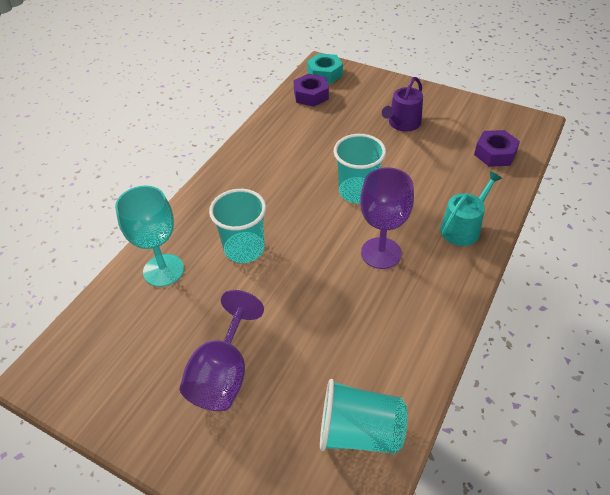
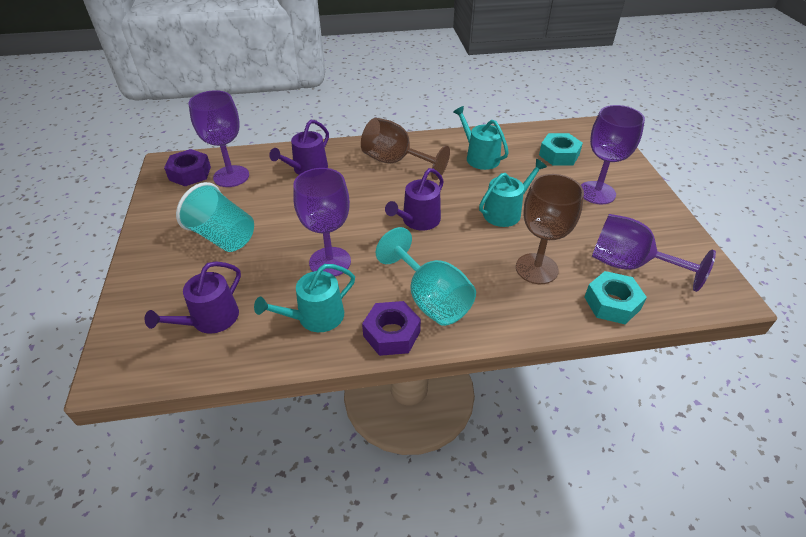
brown goblet: none = 0 -> [361,118,450,180] [516,174,584,284] = 2
purple goblet: [180,290,264,411] [360,167,414,269] = 2 -> [189,90,249,187] [293,168,351,277] [581,105,645,204] [592,214,716,292] = 4
purple watering can: [382,77,423,131] = 1 -> [145,261,241,334] [269,120,329,175] [385,168,444,231] = 3
turquoise cup: [209,189,266,263] [320,379,407,454] [334,134,386,203] = 3 -> [176,182,254,252] = 1
turquoise nut: [307,53,343,84] = 1 -> [539,133,583,165] [584,271,647,324] = 2
turquoise watering can: [440,171,502,246] = 1 -> [254,264,355,332] [453,106,509,170] [479,159,547,227] = 3

